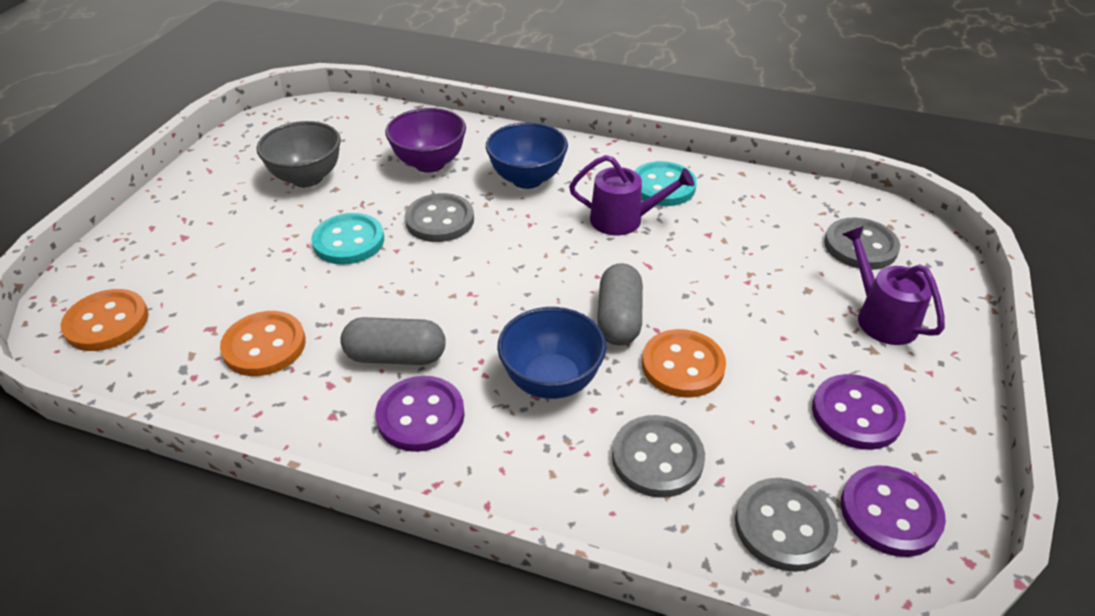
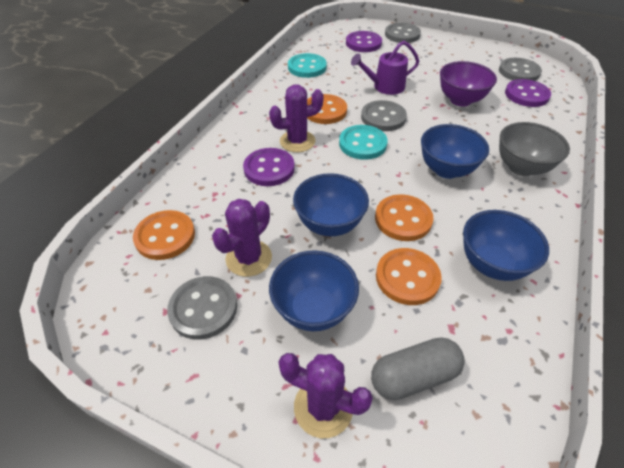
blue bowl: [486,122,568,189] [497,307,607,399] = 2 -> [269,250,359,331] [293,173,369,236] [421,124,489,179] [463,210,549,281] = 4
grey capsule: [340,317,446,365] [597,263,643,345] = 2 -> [371,338,465,400] = 1
orange button: [61,289,148,351] [220,311,306,376] [642,329,726,398] = 3 -> [133,210,195,260] [307,94,347,124] [375,194,434,241] [376,248,442,305] = 4
purple cactus: none = 0 -> [212,199,272,277] [269,84,324,152] [279,353,373,438] = 3
purple watering can: [569,155,694,235] [842,226,945,345] = 2 -> [351,41,419,95] = 1

